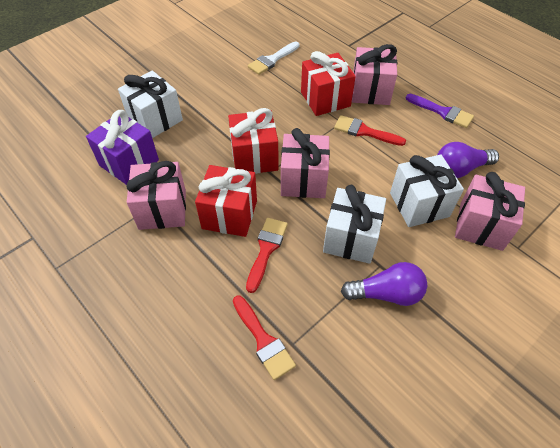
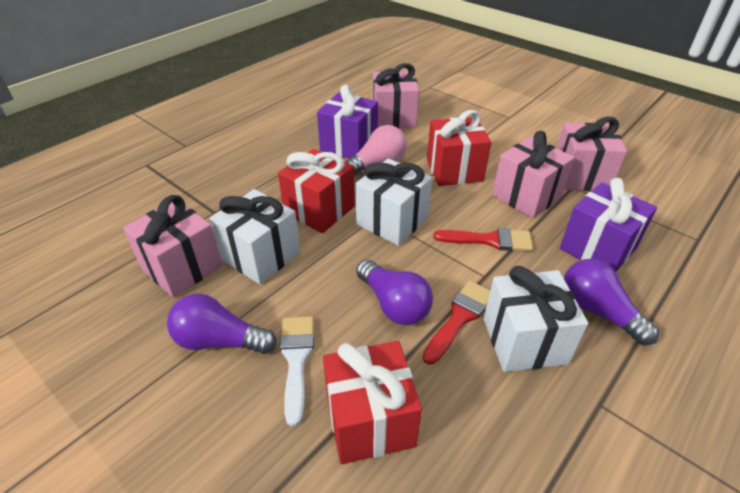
pink light bulb: none = 0 -> [346,125,407,175] = 1
purple brush: [406,94,474,128] = 1 -> none = 0
purple gift: [86,110,159,185] = 1 -> [317,85,378,159] [560,178,657,272] = 2
purple light bulb: [341,262,427,306] [437,142,499,178] = 2 -> [167,294,276,354] [356,259,433,325] [564,259,659,345] = 3
red brush: [233,295,296,380] [246,218,288,293] [334,115,406,146] = 3 -> [423,281,490,365] [434,228,533,251] = 2

